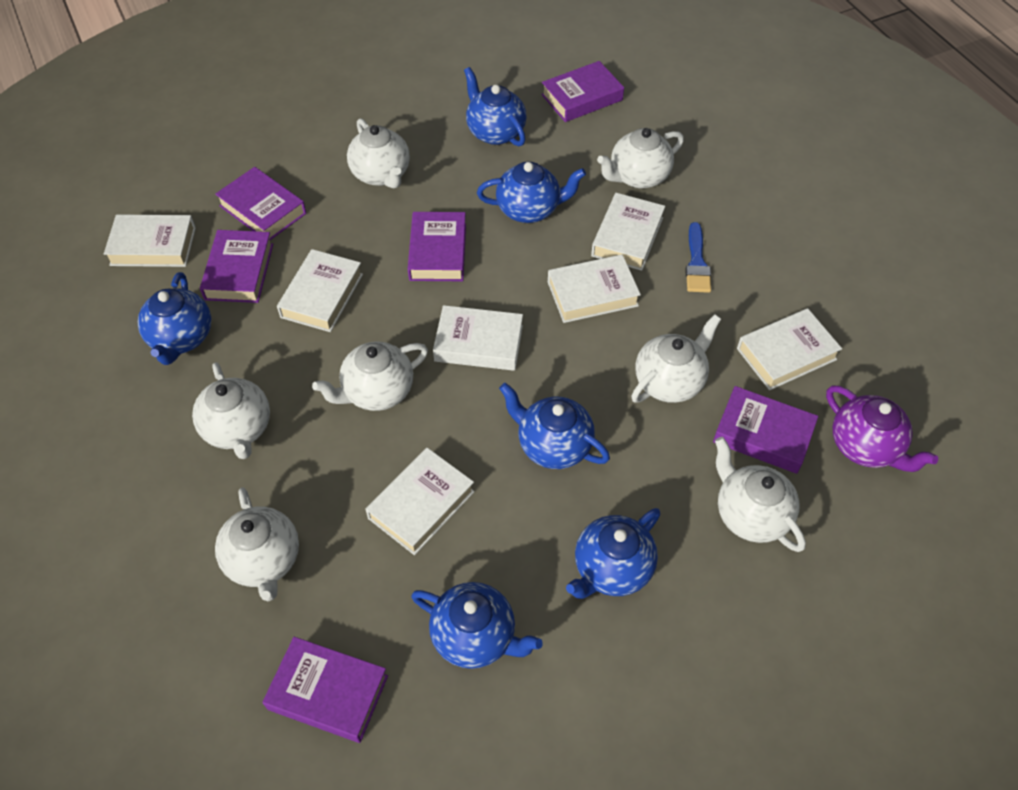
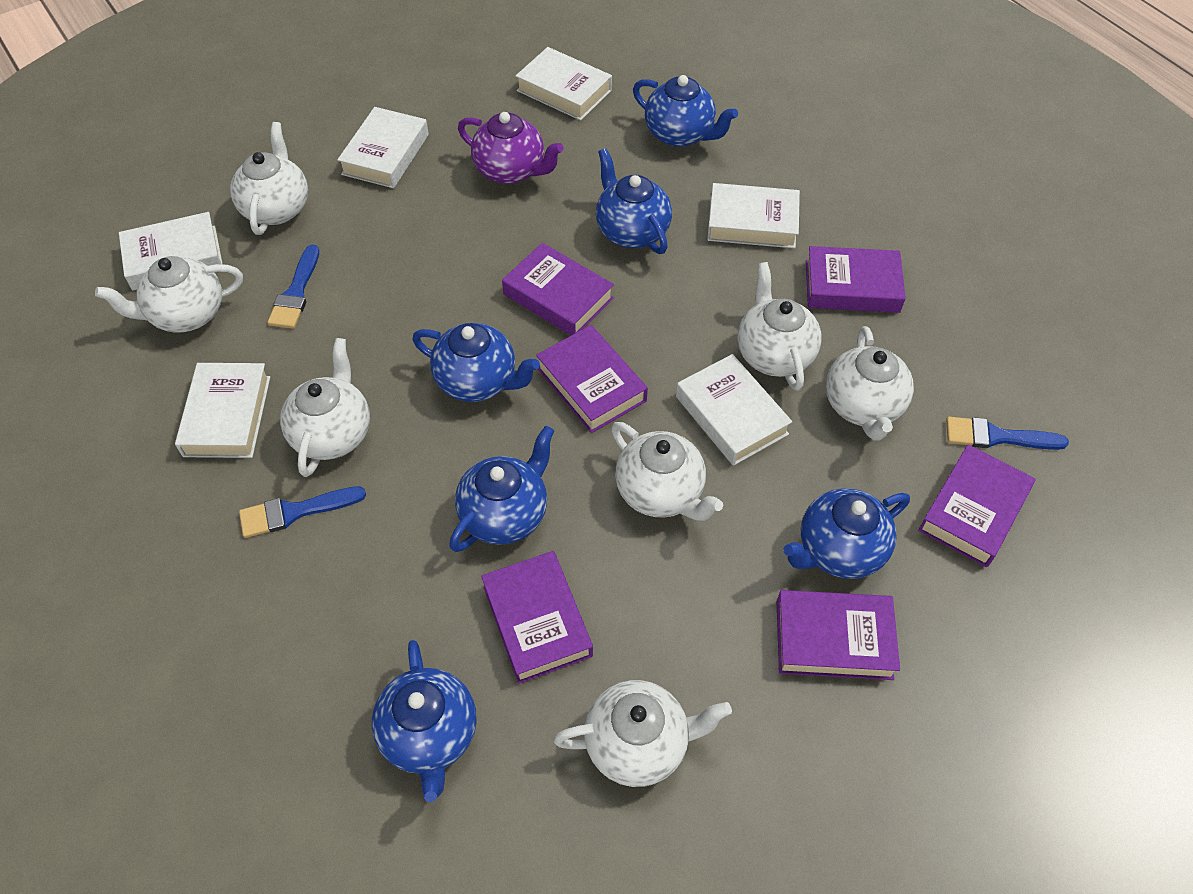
blue brush: [685,222,711,293] = 1 -> [239,486,366,538] [268,245,319,329] [946,417,1069,450] = 3
white book: [104,214,196,267] [277,249,363,332] [365,448,475,555] [433,305,523,371] [548,254,641,323] [591,193,665,271] [737,308,842,390] = 7 -> [119,212,223,291] [175,363,270,458] [337,107,429,188] [516,47,612,121] [676,354,792,466] [707,183,800,248] = 6

